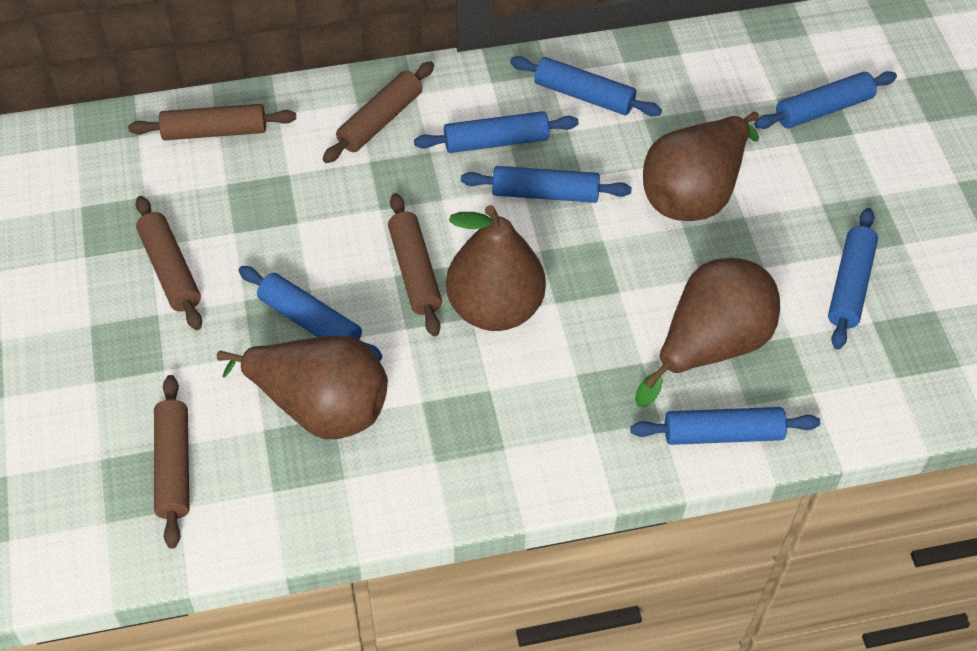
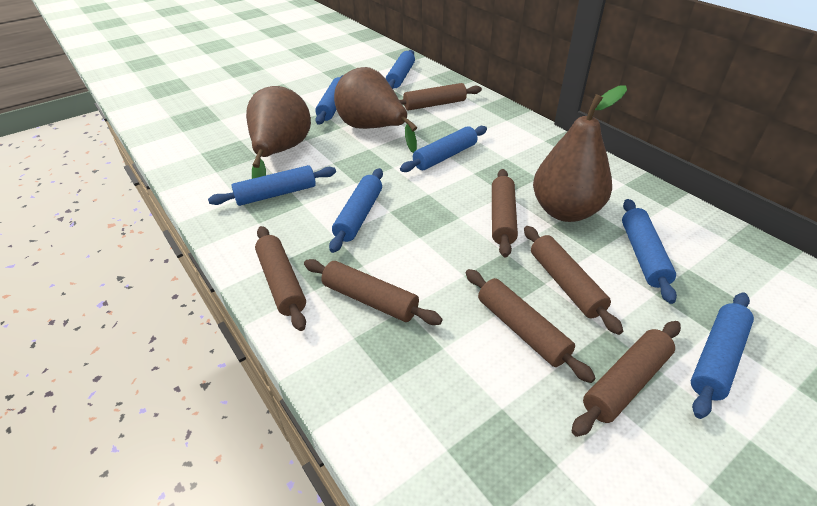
brown pear: [217,336,388,439] [446,205,546,331] [635,258,780,408] [643,112,759,221] = 4 -> [246,86,311,179] [334,67,417,153] [533,85,627,222] = 3
brown rolling pin: [128,104,296,140] [135,196,202,330] [154,375,189,548] [323,61,434,163] [388,193,442,336] = 5 -> [255,226,306,331] [304,259,443,325] [399,83,482,111] [466,269,596,383] [492,169,518,257] [524,226,623,335] [572,321,681,437] = 7

